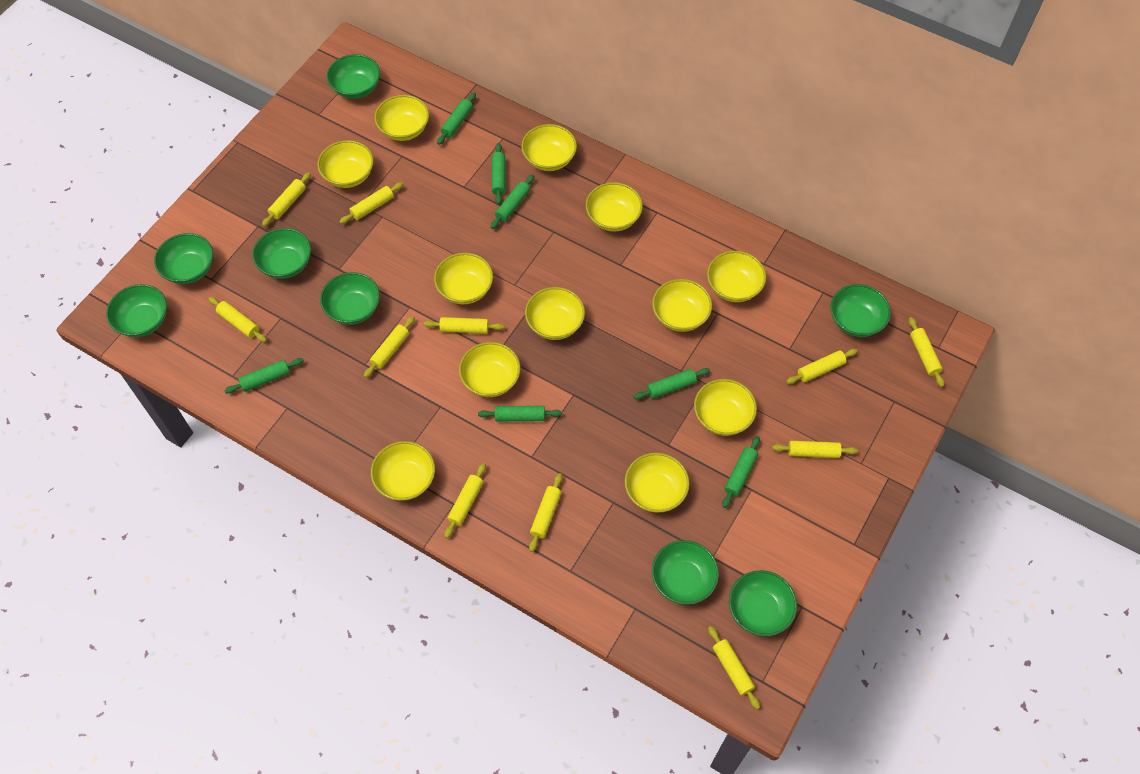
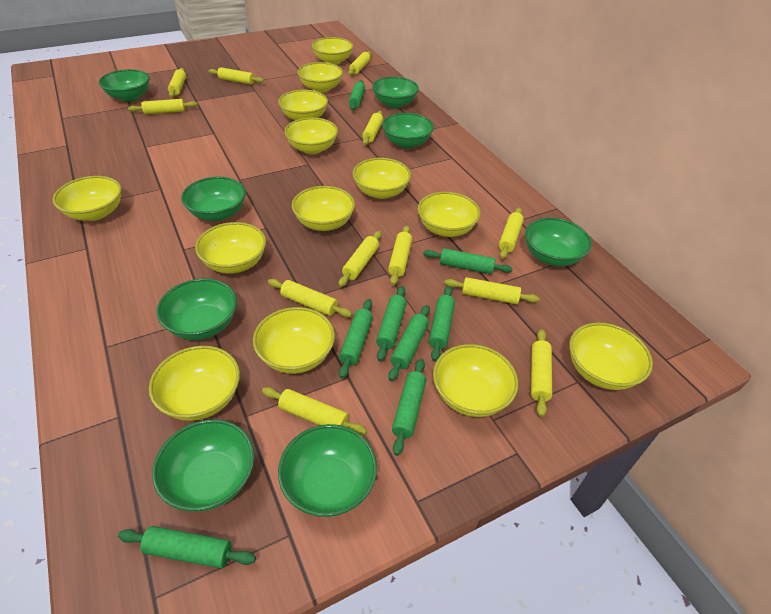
green rolling pin: [224,358,304,394] [437,92,476,145] [478,406,562,421] [490,175,534,229] [492,143,506,205] [634,368,710,400] [722,436,760,508] = 7 -> [118,526,256,568] [339,299,373,379] [349,80,365,110] [376,286,407,362] [388,305,430,381] [392,359,427,456] [423,248,513,274] [429,286,455,361] = 8
yellow bowl: [317,140,374,188] [371,441,435,501] [374,95,429,141] [434,253,493,304] [459,342,520,397] [521,124,577,171] [525,287,585,340] [586,182,643,231] [625,453,690,513] [652,279,712,332] [694,379,757,436] [707,251,766,302] = 12 -> [53,176,122,221] [149,346,240,421] [195,222,266,274] [253,307,335,374] [278,90,328,120] [284,117,338,154] [292,186,355,231] [298,62,343,93] [312,37,353,65] [353,158,411,199] [418,192,480,237] [433,344,518,417] [569,322,653,390] = 13
yellow rolling pin: [208,297,267,342] [262,172,311,227] [339,182,404,224] [364,316,415,378] [424,317,504,334] [444,463,486,538] [529,473,562,552] [708,626,760,710] [772,441,858,458] [786,349,858,384] [909,317,944,387] = 11 -> [128,99,198,114] [168,68,186,98] [208,67,264,85] [262,387,367,435] [268,279,352,317] [338,231,382,287] [348,51,371,75] [362,111,383,145] [388,225,412,285] [444,277,539,304] [499,208,524,259] [531,329,552,417] = 12

